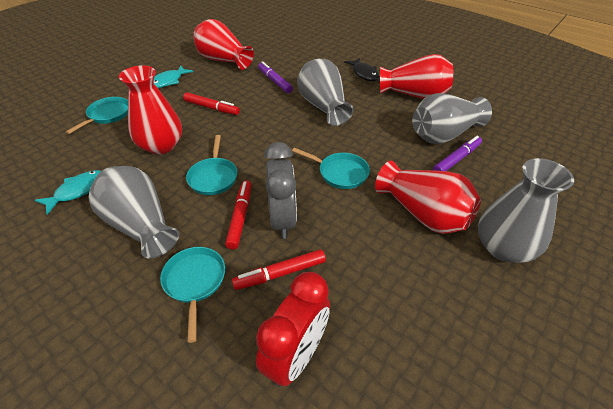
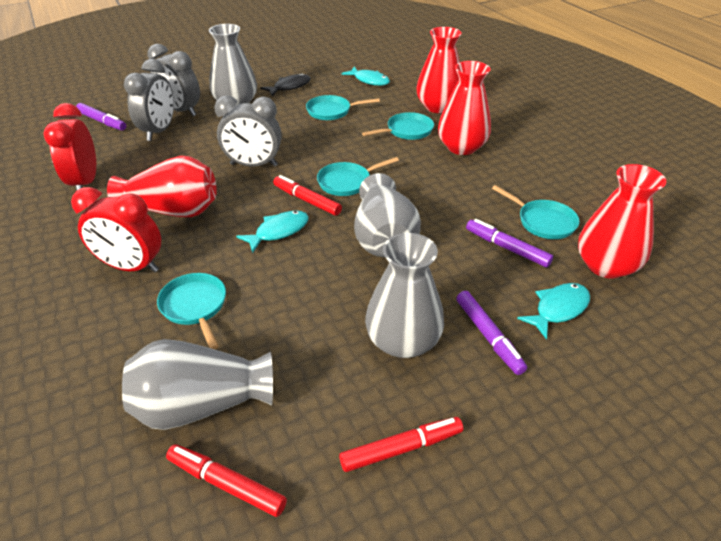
grey clock: [264,142,297,239] = 1 -> [124,59,174,141] [147,44,200,116] [214,95,282,167] = 3
purple marker: [258,61,293,93] [433,136,482,171] = 2 -> [76,103,126,131] [456,291,527,375] [466,219,553,267] = 3
red clock: [256,272,330,387] = 1 -> [43,103,96,190] [71,187,161,273] = 2
turquoise fish: [35,170,101,215] [154,65,193,88] = 2 -> [236,211,309,253] [341,67,390,86] [517,283,590,340] = 3
turquoise pan: [66,97,128,134] [160,247,225,343] [186,135,237,195] [292,147,370,189] = 4 -> [157,273,226,349] [306,95,380,120] [317,157,399,196] [362,112,434,140] [492,185,580,239] = 5

